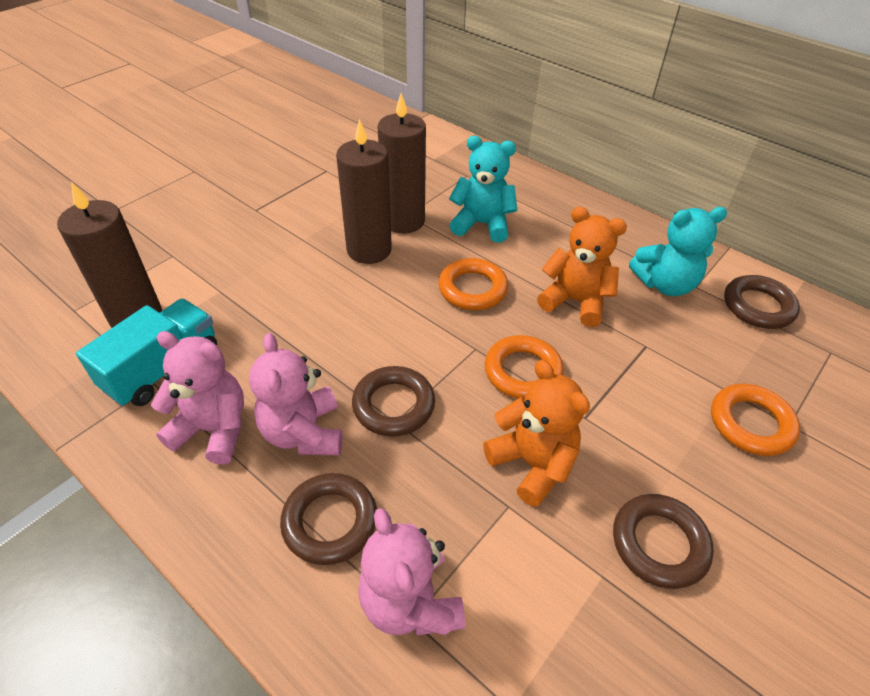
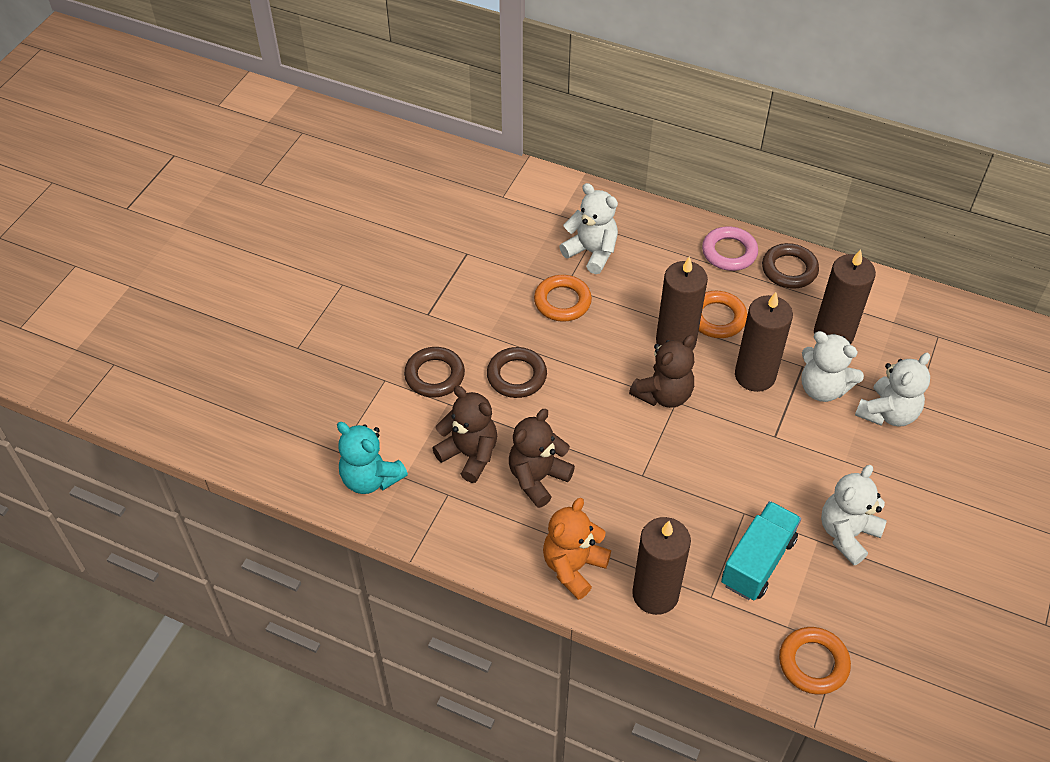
brown candle: [57,182,162,328] [336,119,392,264] [378,93,426,234] = 3 -> [632,517,691,615] [656,256,708,351] [735,292,793,392] [814,249,876,343] = 4
brown ring: [280,473,377,565] [352,366,435,436] [613,494,714,589] [724,275,800,329] = 4 -> [404,347,465,397] [487,347,547,398] [762,243,819,289] = 3
brown teddy bear: none = 0 -> [432,386,497,483] [509,409,575,508] [629,335,695,408] = 3
orange teddy bear: [483,360,590,507] [537,207,627,327] = 2 -> [543,498,611,600] = 1
pink ring: none = 0 -> [702,226,758,271] = 1
pink teddy bear: [151,331,244,465] [249,333,342,455] [358,508,465,635] = 3 -> none = 0
turquoise teddy bear: [449,136,518,242] [629,207,727,296] = 2 -> [337,422,408,494] = 1
white teddy bear: none = 0 -> [559,183,618,274] [801,331,864,402] [821,465,887,565] [855,353,930,427] = 4

